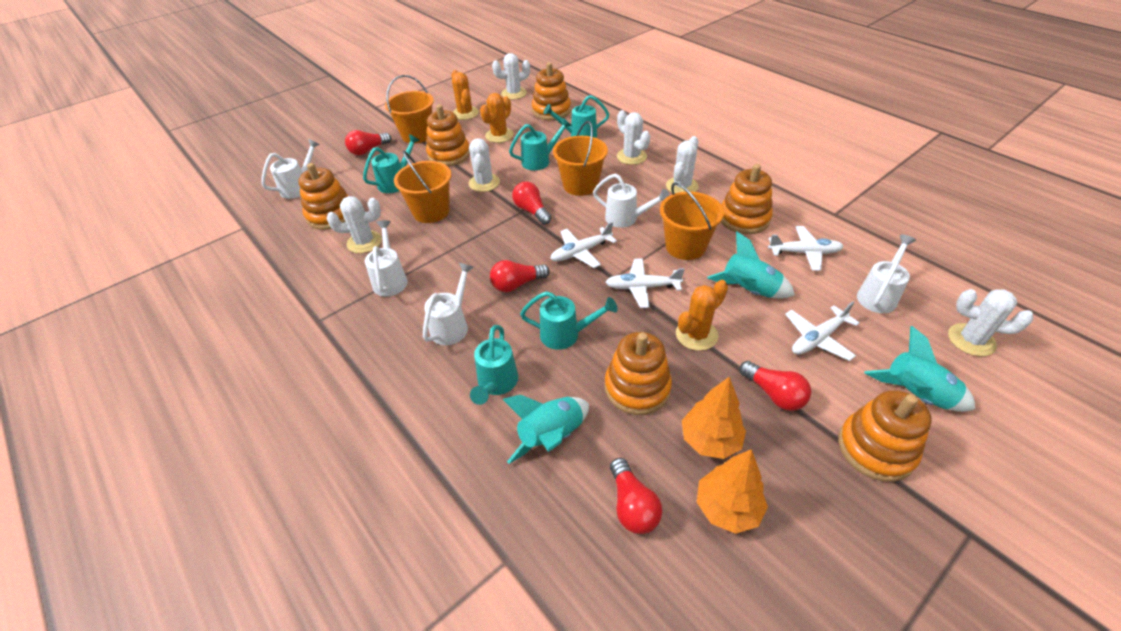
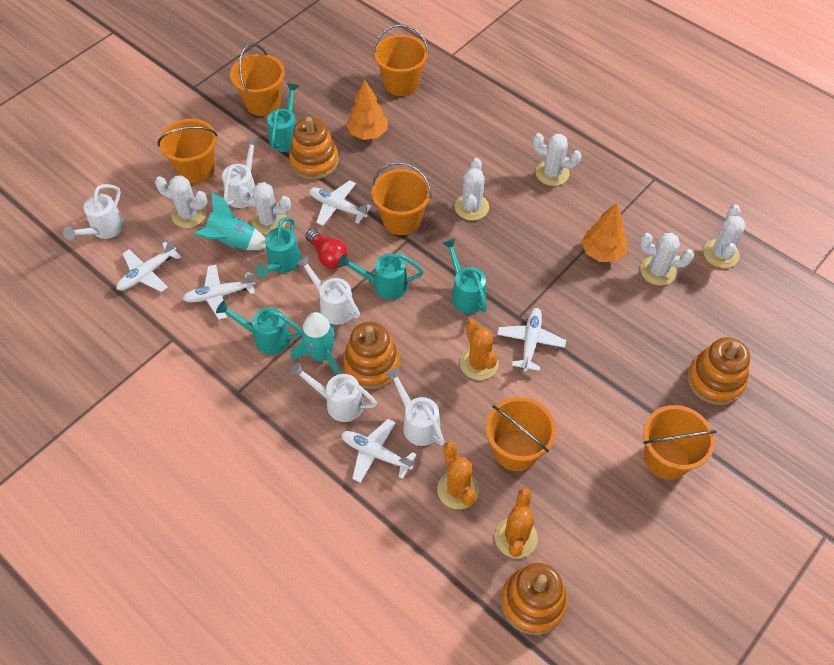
orange bucket: [385,75,434,143] [394,151,451,223] [553,121,608,196] [660,182,724,260] = 4 -> [158,119,218,183] [230,43,285,116] [372,162,431,235] [373,24,429,96] [486,397,556,471] [643,405,716,480] = 6
orange stacking toy: [298,163,348,230] [426,104,470,166] [532,62,571,120] [605,332,672,415] [721,164,773,234] [838,390,932,482] = 6 -> [289,117,339,180] [343,322,400,389] [501,563,568,635] [687,337,750,405] = 4
red light bulb: [345,130,392,155] [490,260,550,292] [512,181,551,225] [610,458,662,534] [739,361,811,411] = 5 -> [305,229,348,269] = 1
turquoise rocket: [502,395,589,464] [707,231,795,298] [864,326,975,412] = 3 -> [194,192,266,250] [291,312,340,375] = 2
white plane: [550,222,617,268] [605,258,685,308] [768,226,844,271] [785,301,860,361] = 4 -> [117,239,181,292] [183,265,256,320] [309,180,372,226] [341,419,417,483] [497,308,566,372] = 5

